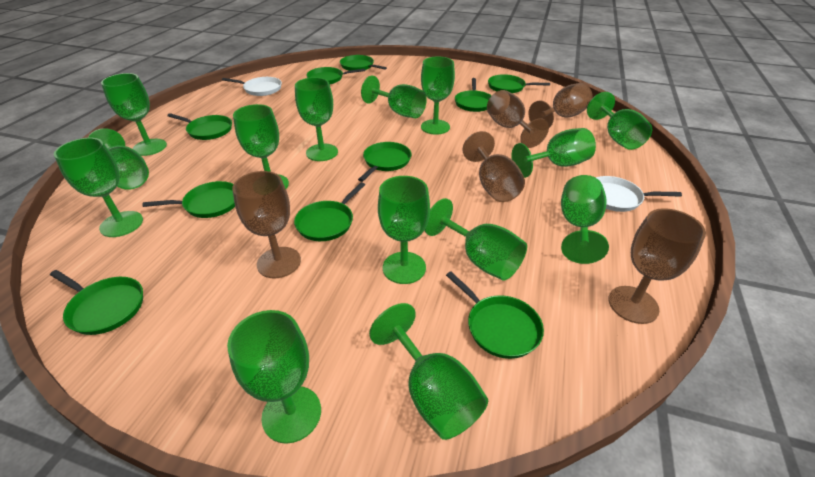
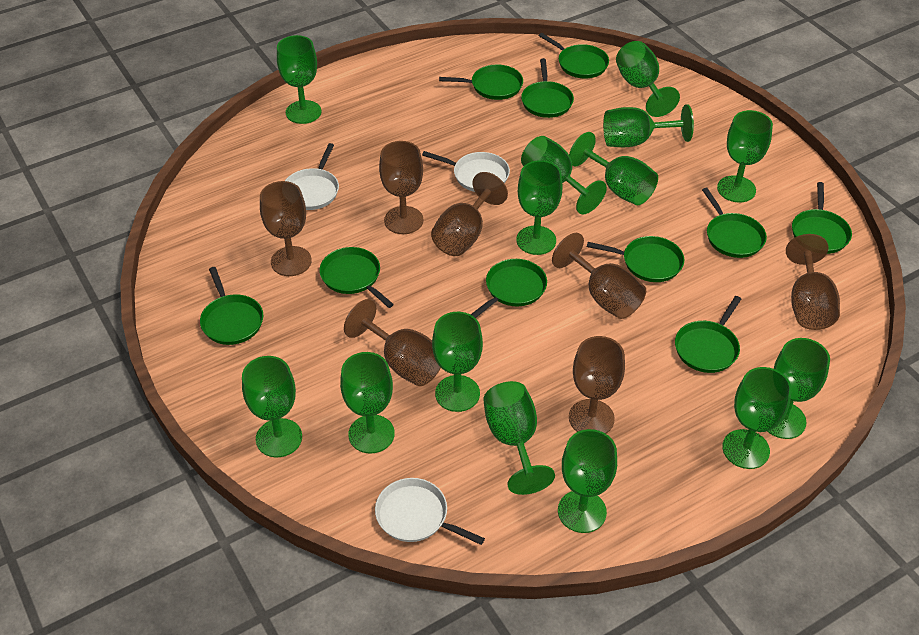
brown goblet: [232,171,301,278] [463,131,525,202] [487,90,549,148] [529,83,593,128] [608,208,706,324] = 5 -> [260,181,312,276] [344,299,441,386] [379,141,423,234] [431,172,508,256] [552,233,646,319] [569,336,625,434] [786,234,840,330] = 7
white pan: [222,77,282,96] [596,176,682,212] = 2 -> [285,143,339,210] [375,478,485,545] [422,151,510,192] = 3

